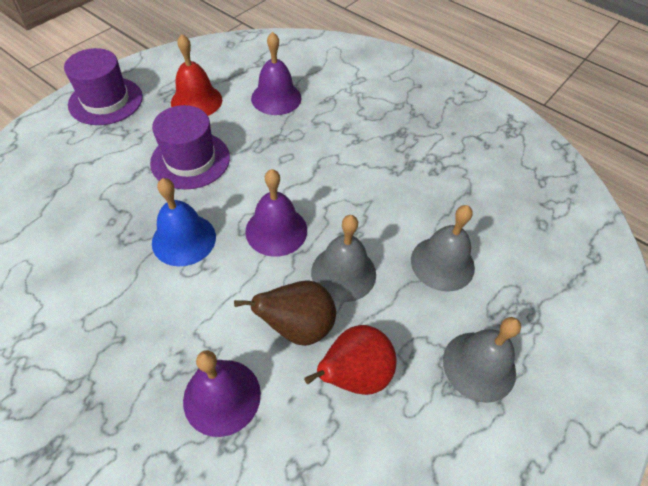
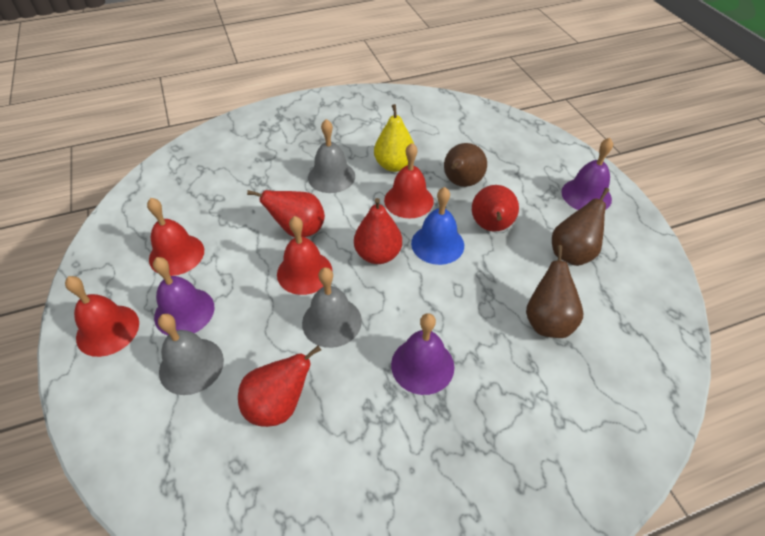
brown pear: [234,281,336,346] = 1 -> [444,143,487,187] [526,245,583,338] [552,188,609,266] = 3
purple hat: [64,48,143,125] [150,105,230,189] = 2 -> none = 0
red bell: [171,34,222,116] = 1 -> [65,276,139,357] [147,198,204,276] [277,216,332,295] [384,143,434,218] = 4
red pear: [304,325,396,395] = 1 -> [238,346,321,427] [247,190,325,237] [354,198,402,264] [472,185,519,232] = 4
yellow pear: none = 0 -> [374,104,414,172] = 1

